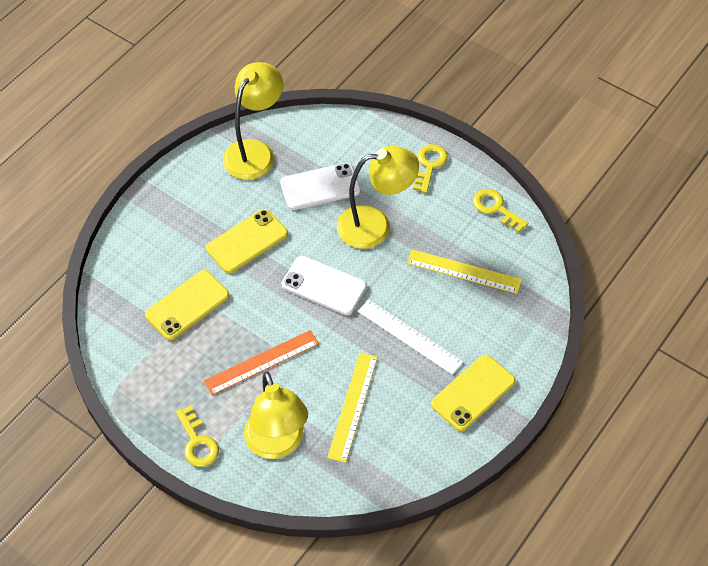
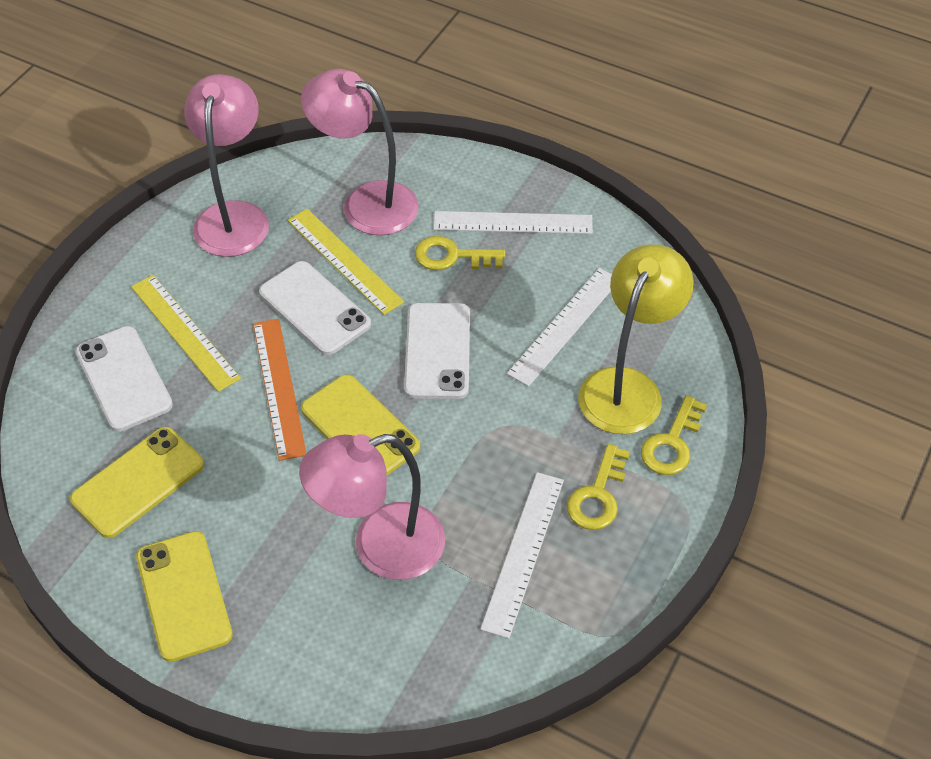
pink lamp: none = 0 -> [184,74,269,257] [299,434,445,580] [301,69,419,235] = 3
white phone: [280,163,361,210] [282,256,367,315] = 2 -> [75,326,173,432] [259,261,371,355] [404,303,470,399] = 3
white ruler: [358,299,463,375] = 1 -> [433,211,593,234] [480,472,564,639] [507,268,612,387] = 3
yellow lamp: [223,62,283,180] [244,372,308,459] [337,146,419,249] = 3 -> [578,244,694,434] = 1

